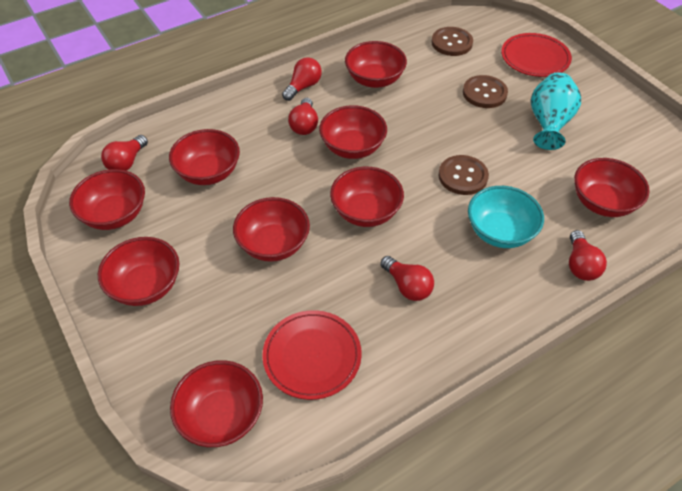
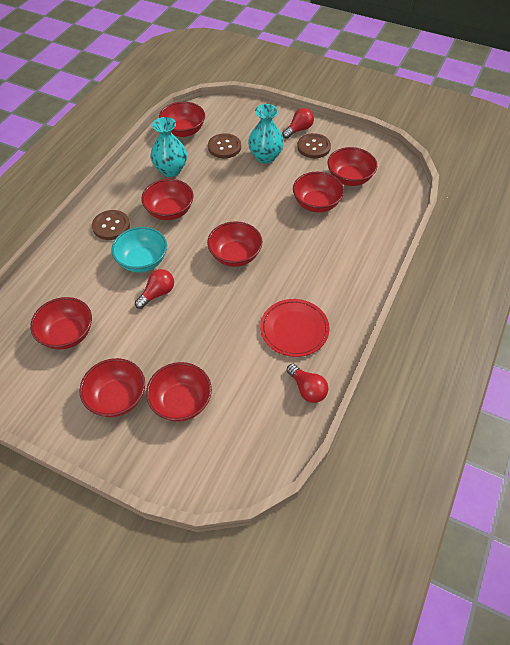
red bowl: [69,169,145,230] [98,237,180,306] [169,129,240,185] [170,360,263,447] [233,197,310,262] [319,105,387,159] [330,167,404,227] [345,41,407,88] [574,158,650,217] = 9 -> [30,297,92,350] [80,358,145,417] [141,179,194,220] [146,362,212,422] [159,102,205,137] [207,221,263,267] [293,172,344,213] [328,147,377,186] = 8
red light bulb: [101,135,148,171] [282,57,322,101] [288,98,318,135] [380,256,434,301] [569,230,607,281] = 5 -> [135,269,174,309] [282,108,314,139] [286,364,328,403] = 3
red plate: [262,310,362,400] [501,33,572,77] = 2 -> [260,299,330,357] = 1
turquoise vase: [531,73,581,150] = 1 -> [150,117,187,177] [248,104,284,164] = 2

